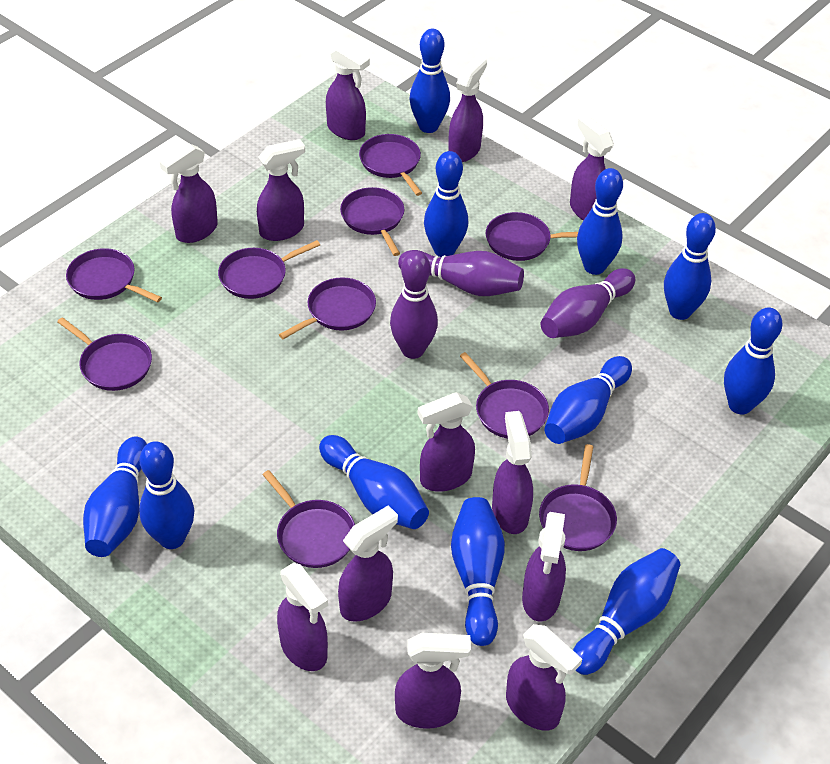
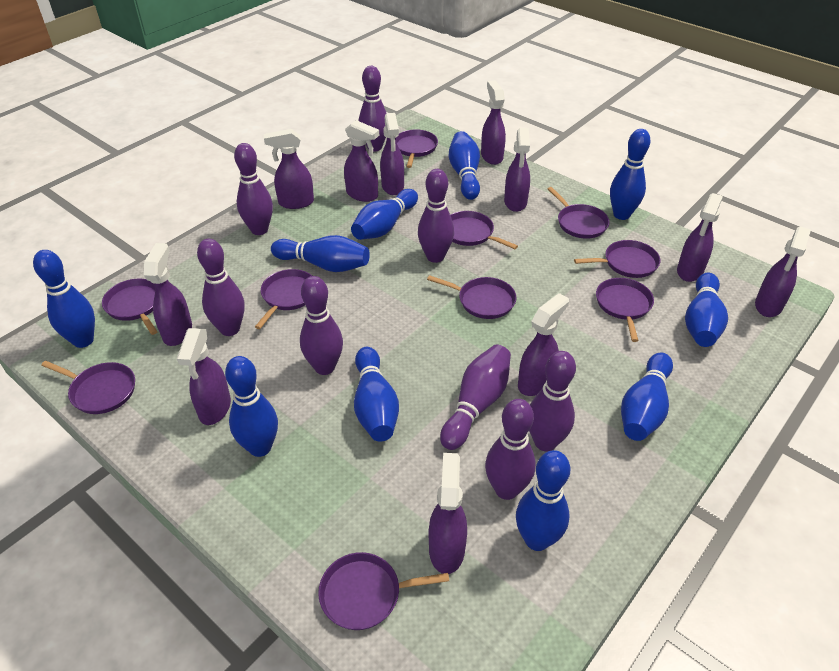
blue bowling pin: [83,436,147,557] [139,441,194,549] [319,435,429,529] [410,29,450,133] [424,151,468,257] [451,497,505,646] [544,356,632,444] [573,548,681,675] [577,168,623,275] [664,213,716,320] [724,307,782,414] = 11 -> [33,250,95,348] [225,356,278,457] [271,235,370,272] [351,189,418,240] [354,347,399,442] [449,131,480,200] [516,450,570,551] [610,129,650,220] [621,353,673,441] [685,273,728,347] = 10
purple bowling pin: [390,251,438,359] [398,250,524,296] [541,268,635,338] = 3 -> [197,238,244,336] [234,143,273,235] [300,276,343,375] [359,66,386,151] [418,169,454,263] [440,345,511,450] [485,399,536,500] [529,351,576,452] = 8
purple spray bottle: [160,143,218,243] [257,139,305,241] [277,563,328,671] [326,43,370,140] [338,505,398,622] [395,633,471,729] [417,392,475,491] [448,56,487,162] [492,411,533,534] [506,624,582,731] [522,512,566,621] [570,115,614,221] = 12 -> [144,243,192,346] [177,328,231,425] [264,129,314,209] [344,120,379,202] [380,113,404,195] [429,453,467,574] [481,80,506,165] [504,128,530,212] [518,293,569,396] [677,193,723,282] [755,227,811,317] = 11

